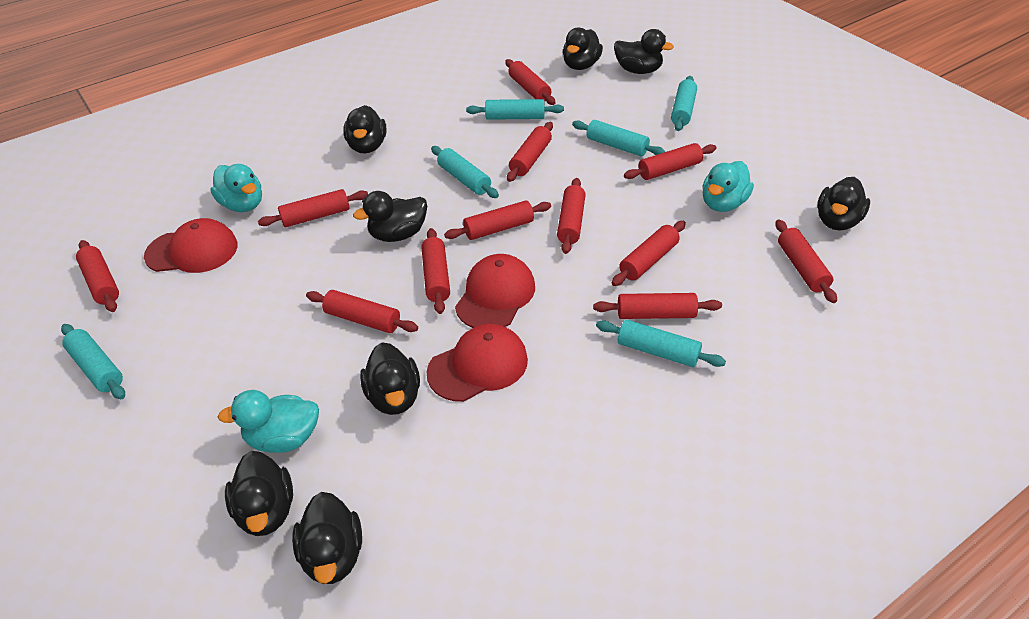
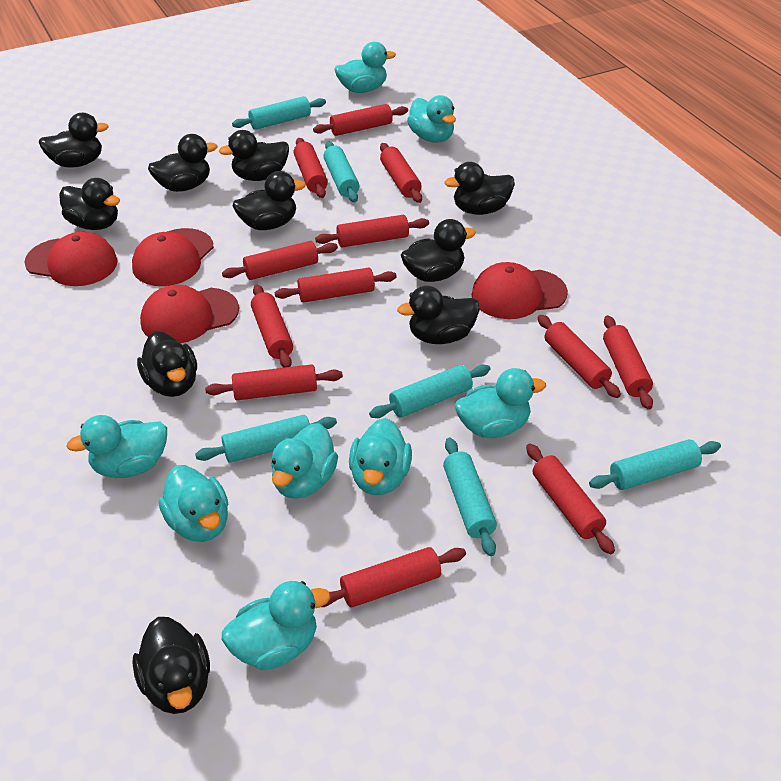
black duck: [225,451,293,536] [292,492,362,584] [343,105,386,153] [353,191,427,242] [360,343,420,415] [563,28,603,70] [614,29,674,74] [817,177,870,230] = 8 -> [39,113,109,168] [59,178,120,230] [133,617,210,714] [137,331,197,397] [148,134,218,192] [219,130,289,181] [233,171,306,230] [397,286,480,344] [401,219,476,282] [444,162,515,215] = 10
red cap: [144,218,238,273] [426,324,528,402] [455,254,535,328] = 3 -> [24,232,117,286] [132,228,214,286] [140,285,239,343] [472,262,568,319] = 4
turquoise duck: [210,164,262,212] [217,390,319,453] [703,161,754,212] = 3 -> [67,415,167,478] [159,465,228,542] [222,581,330,670] [271,423,338,499] [335,42,396,93] [349,418,412,495] [407,95,456,143] [455,368,546,438] = 8

